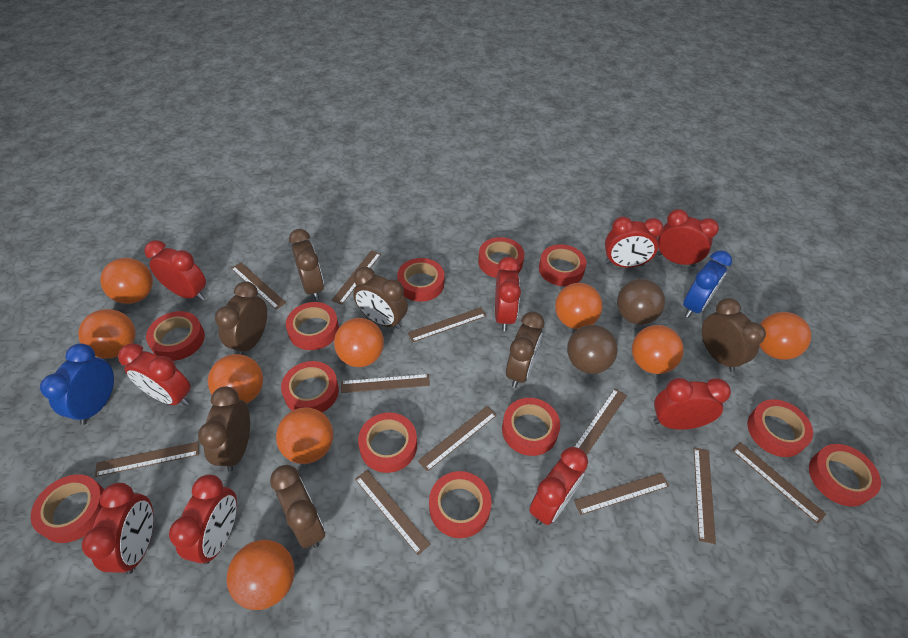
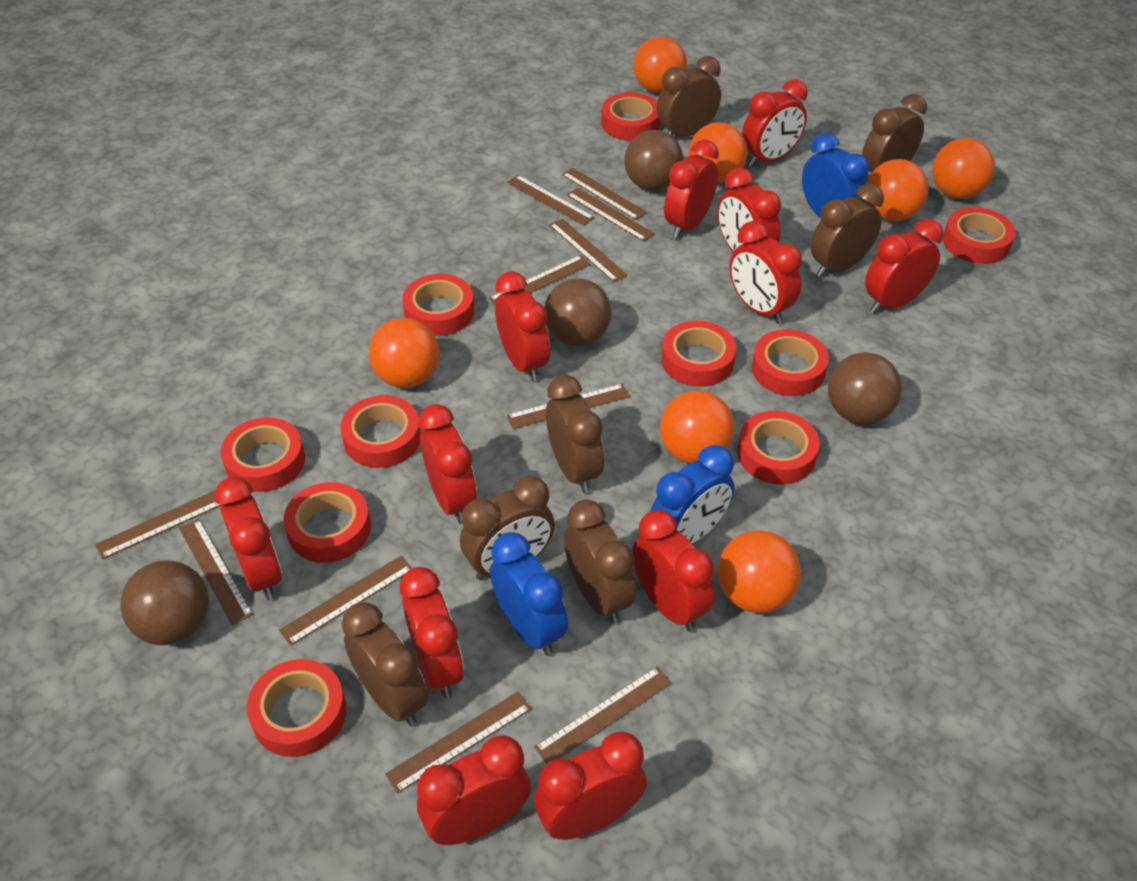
blue clock: [40,343,114,425] [683,250,732,318] = 2 -> [490,532,568,656] [651,445,734,545] [802,133,869,218] = 3
brown ball: [567,325,618,374] [617,279,665,325] = 2 -> [120,560,209,645] [544,278,611,346] [624,130,683,191] [828,352,902,424] = 4
orange ball: [78,309,135,359] [100,258,153,304] [208,354,263,404] [227,540,295,610] [276,408,333,464] [334,318,384,367] [555,283,602,329] [632,325,684,374] [759,312,811,360] = 9 -> [369,318,439,388] [633,37,687,93] [660,391,735,464] [688,122,748,183] [718,531,801,613] [867,159,929,221] [932,138,995,199] = 7
red clock: [82,483,154,574] [118,343,191,406] [144,240,206,301] [169,475,237,564] [495,257,521,331] [529,447,588,525] [605,217,663,268] [653,378,731,430] [657,209,719,267] = 9 -> [214,476,282,600] [400,567,464,698] [417,735,531,845] [418,404,477,524] [495,271,550,382] [534,732,647,840] [632,510,715,632] [664,139,719,239] [718,168,781,252] [729,221,802,324] [742,79,808,167] [865,219,943,313] = 12
red tape: [31,474,104,543] [146,311,205,361] [281,361,339,412] [286,302,339,350] [358,412,417,473] [397,258,444,302] [429,471,492,538] [478,237,524,278] [502,398,560,456] [539,244,587,286] [747,399,813,457] [809,444,881,507] = 12 -> [221,417,305,492] [247,659,346,757] [284,482,371,563] [340,395,421,468] [402,274,474,336] [601,93,660,141] [662,321,736,387] [737,411,820,484] [752,329,829,396] [943,207,1015,264] = 10

